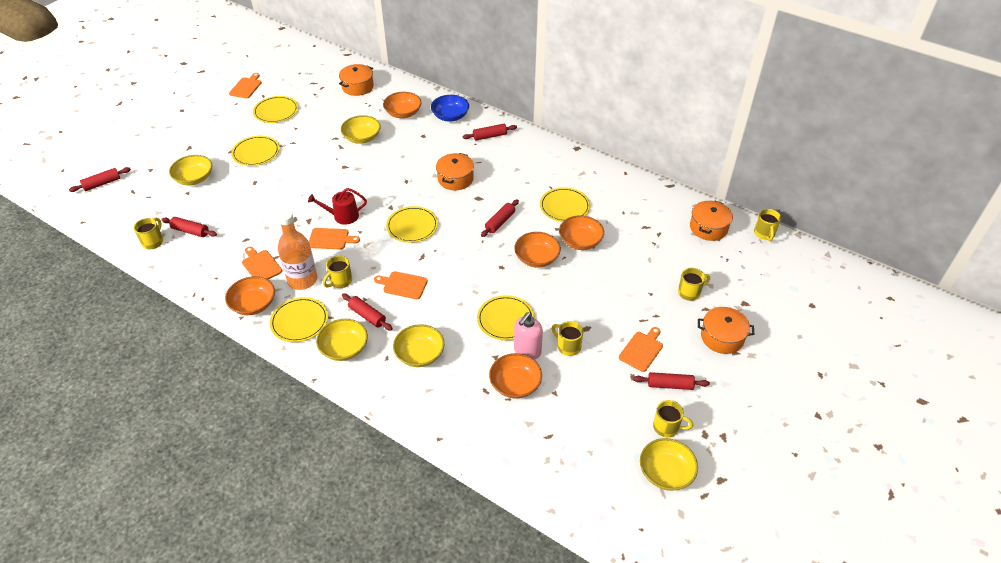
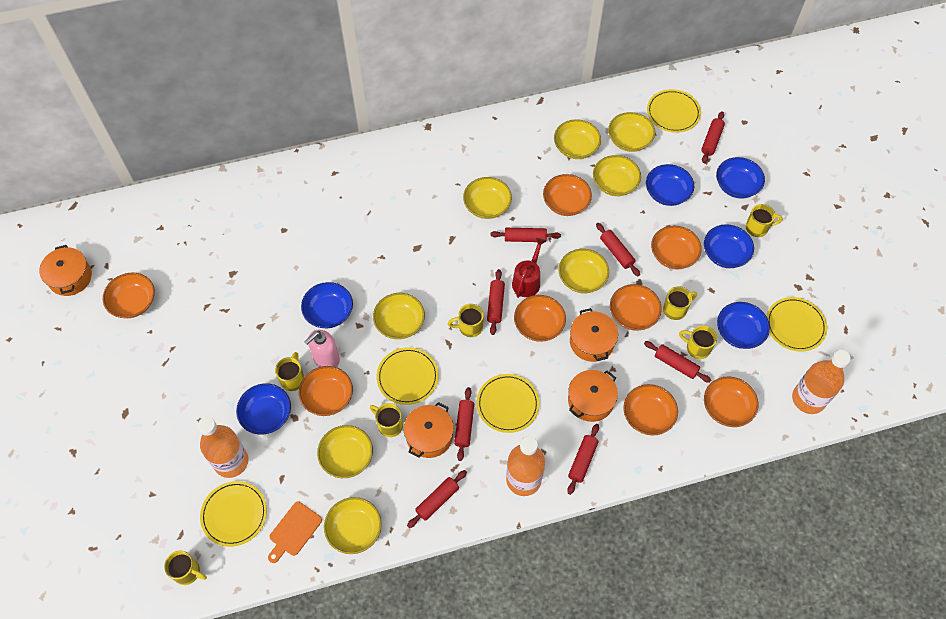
blue bowl: [431,95,469,121] = 1 -> [236,384,291,434] [301,282,353,328] [646,164,694,206] [704,224,754,268] [716,157,765,199] [717,302,770,349] = 6
orange bottle: [278,210,317,290] = 1 -> [198,417,248,478] [506,436,545,496] [792,350,851,414] = 3
orange bowl: [225,276,275,315] [383,92,422,118] [489,353,542,399] [514,232,561,268] [559,215,604,250] = 5 -> [103,273,155,318] [299,366,353,416] [514,295,566,342] [543,174,592,216] [610,284,662,330] [623,384,678,435] [651,225,702,270] [704,376,759,427] = 8
orange cutting board: [229,73,262,98] [242,247,282,280] [309,228,360,250] [374,271,428,299] [619,327,663,372] = 5 -> [268,502,322,563] = 1
red rolling pin: [69,167,131,192] [161,217,217,237] [342,294,393,331] [463,124,517,141] [481,199,519,237] [633,372,710,390] = 6 -> [407,470,467,528] [454,387,474,461] [487,269,505,335] [490,228,561,242] [567,424,599,495] [596,223,640,276] [644,341,711,383] [701,111,725,163] = 8
yellow bowl: [169,155,212,185] [316,319,368,361] [341,115,381,144] [393,324,445,367] [640,438,698,491] = 5 -> [317,425,373,478] [324,497,382,554] [373,293,425,339] [463,177,512,219] [554,119,601,159] [558,249,609,293] [593,155,641,196] [608,112,655,152] = 8
yellow mug: [134,218,163,249] [323,256,352,288] [552,321,583,356] [653,400,693,437] [678,268,710,301] [754,209,781,241] = 6 -> [164,551,207,585] [275,352,304,391] [370,403,403,437] [447,304,484,337] [663,286,697,320] [679,325,717,359] [746,204,783,237] = 7
yellow plate: [231,136,280,166] [253,96,298,123] [270,297,328,342] [386,206,438,243] [477,295,535,340] [540,187,590,222] = 6 -> [200,481,267,547] [376,347,439,405] [477,374,540,433] [647,89,701,133] [767,297,827,352] = 5

